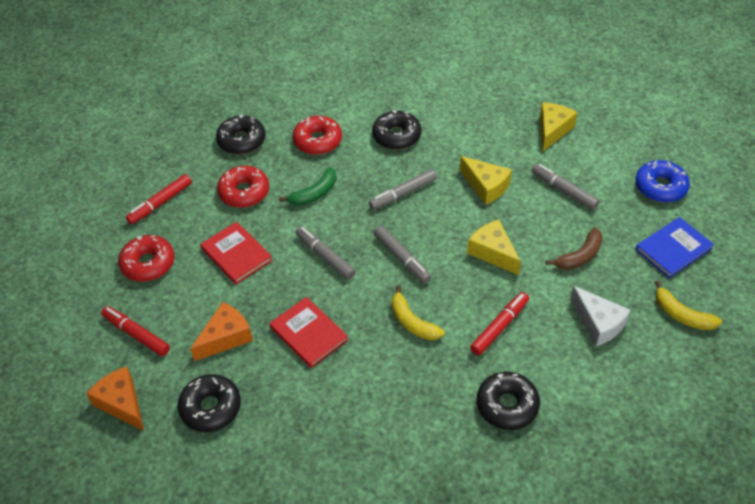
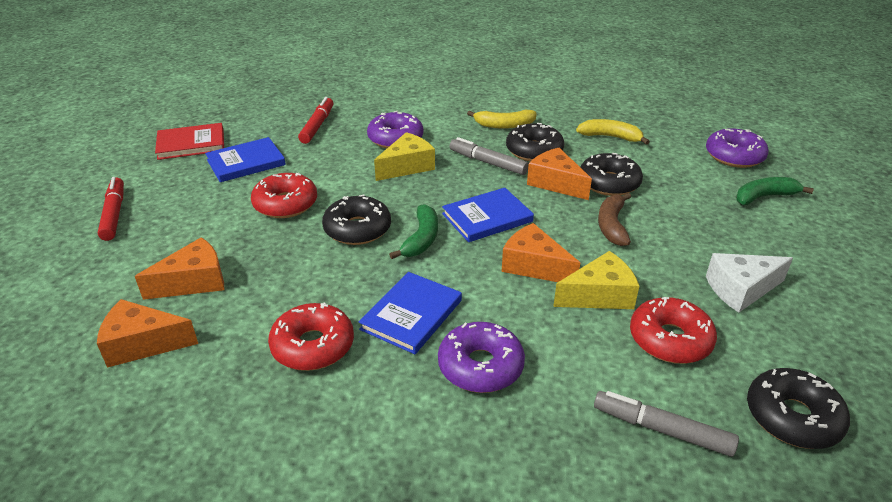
blue book: [635,217,714,278] = 1 -> [205,137,286,182] [359,272,462,354] [442,188,534,242] = 3
blue donut: [635,160,690,203] = 1 -> none = 0
green banana: [279,167,336,206] = 1 -> [389,204,438,259] [736,177,814,205] = 2
grey marker: [296,226,356,280] [369,169,437,210] [374,226,431,284] [532,164,600,210] = 4 -> [450,137,529,175] [594,391,739,457] = 2
orange cheese: [86,366,144,431] [190,302,253,361] = 2 -> [97,299,198,368] [135,237,224,300] [501,223,580,282] [527,148,592,200] = 4
purple donut: none = 0 -> [367,111,423,148] [438,322,525,393] [706,128,769,168] = 3
red book: [200,222,273,284] [269,297,348,368] = 2 -> [155,123,224,160] = 1
red marker: [101,306,170,356] [126,174,192,224] [470,292,529,356] = 3 -> [98,177,124,241] [298,97,333,144] = 2
yellow cheese: [460,156,512,205] [467,220,521,275] [540,102,578,152] = 3 -> [374,132,435,181] [553,251,639,309] = 2

